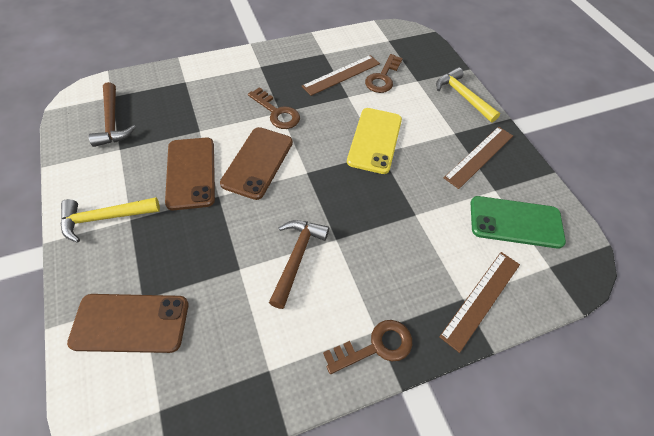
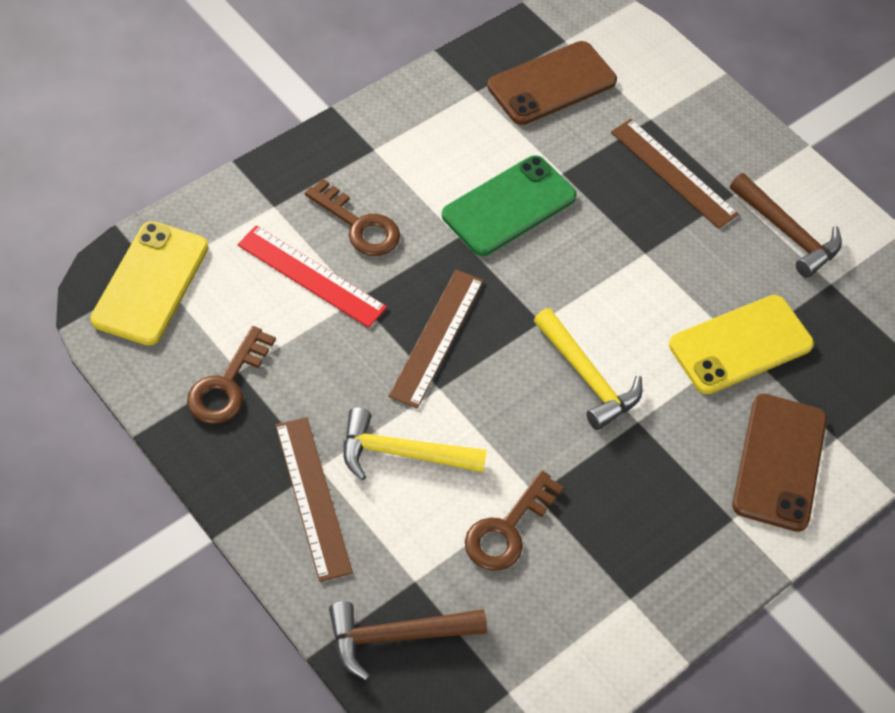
brown phone: [67,294,189,353] [165,137,215,210] [220,127,293,200] = 3 -> [487,41,617,125] [732,394,827,532] = 2
red ruler: none = 0 -> [237,225,387,328] = 1
yellow phone: [347,108,402,174] = 1 -> [90,221,208,346] [669,295,814,394] = 2

